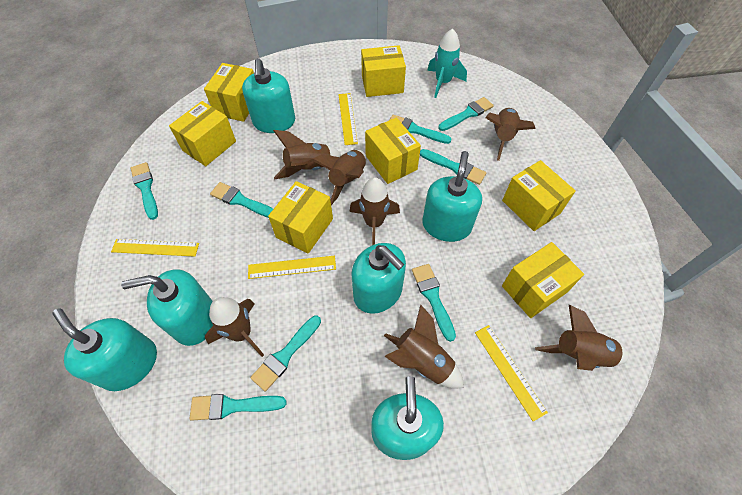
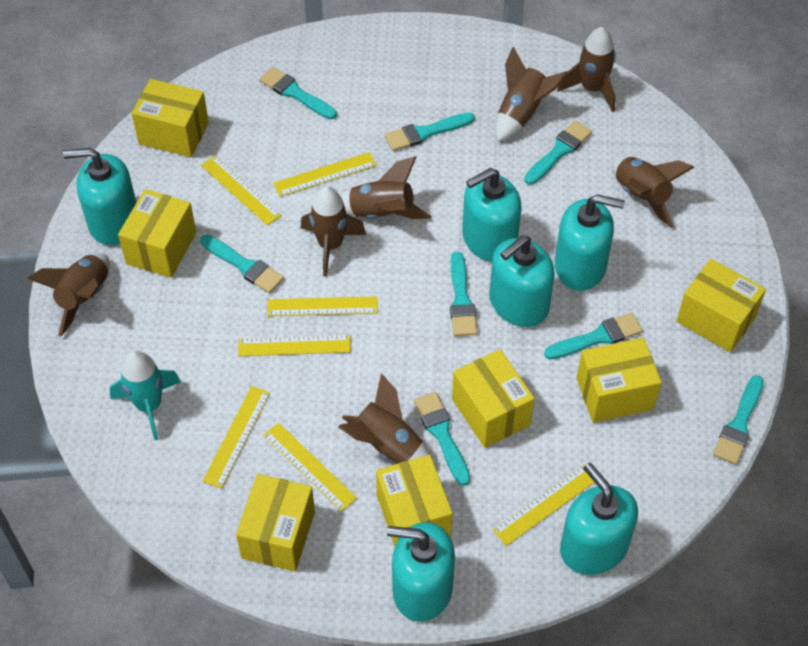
yellow ruler: [111,239,199,257] [248,256,336,279] [338,93,358,145] [475,325,548,422] = 4 -> [201,156,281,226] [202,386,270,489] [238,335,351,356] [263,423,357,512] [267,296,378,316] [273,152,376,197] [493,465,595,546] = 7

